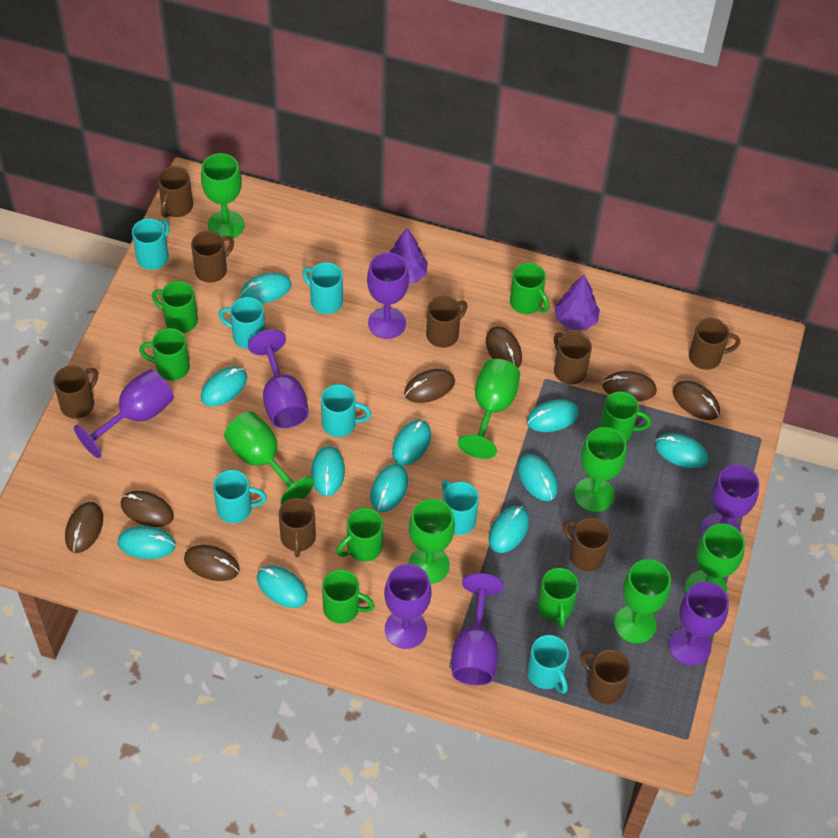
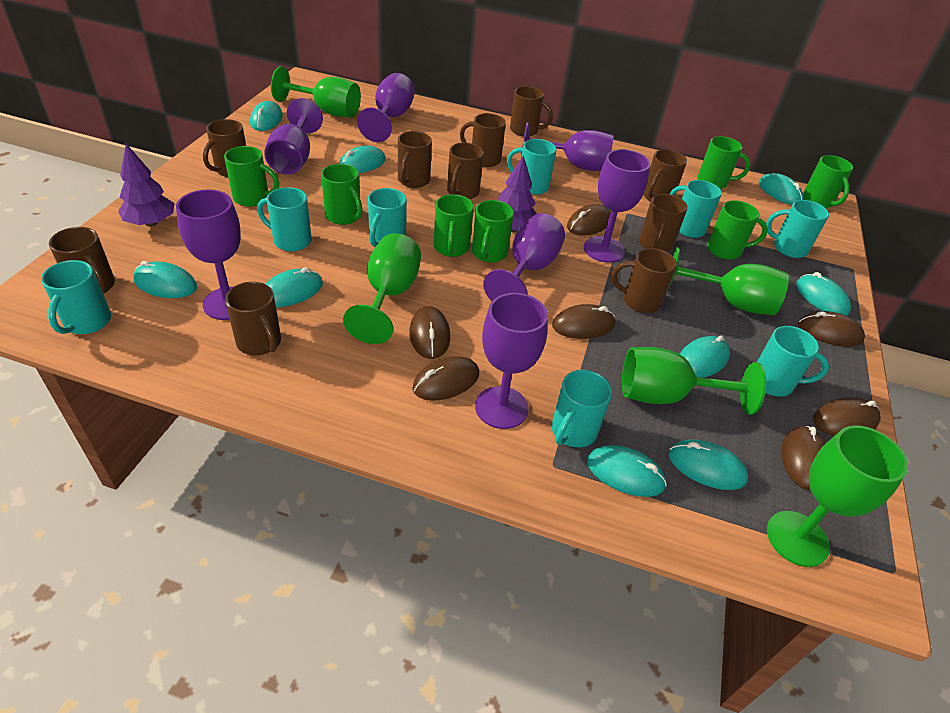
brown mug: [53,366,98,419] [157,166,193,218] [191,231,234,283] [279,498,316,557] [426,296,467,348] [554,332,592,385] [563,518,611,571] [580,650,631,704] [689,318,740,370] = 9 -> [49,227,115,294] [203,119,246,177] [225,282,281,355] [398,131,432,188] [447,143,484,199] [460,113,506,167] [510,86,553,136] [612,248,677,313] [639,194,688,252] [643,149,687,202] = 10
green goblet: [201,153,244,238] [224,411,314,505] [408,499,455,584] [458,359,520,459] [574,427,627,512] [614,559,671,644] [685,523,745,594] = 7 -> [271,66,361,118] [343,233,421,344] [622,347,766,415] [669,247,789,315] [767,425,908,567] = 5
turquoise mouse: [118,526,175,559] [201,367,247,406] [240,272,292,303] [257,565,307,608] [311,446,345,496] [370,464,408,512] [392,420,431,466] [489,506,529,553] [518,454,558,501] [527,399,579,432] [655,433,709,468] = 11 -> [133,261,197,298] [250,101,283,131] [266,267,323,307] [339,146,386,173] [587,445,667,497] [669,440,748,490] [680,336,730,378] [759,173,803,205] [796,272,851,316] = 9
turquoise mug: [132,218,170,270] [213,470,267,523] [218,297,265,349] [302,262,343,314] [321,384,371,437] [442,480,479,535] [527,635,569,694] = 7 -> [41,260,111,334] [257,187,312,251] [368,188,407,247] [507,139,557,195] [551,370,612,447] [670,180,722,238] [757,326,829,396] [766,200,829,258] = 8

